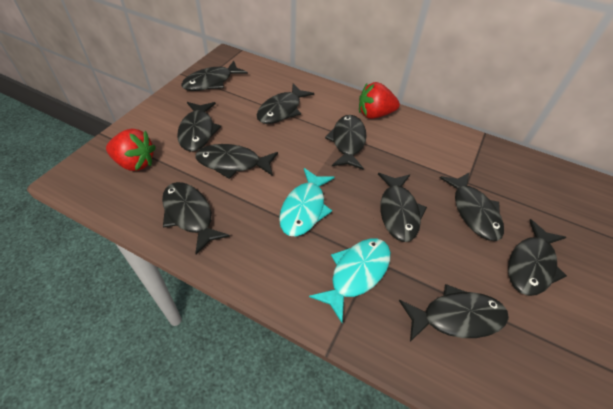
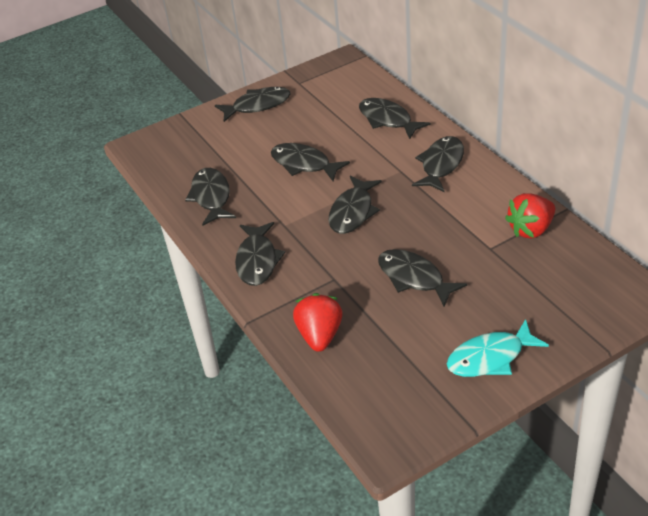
black fish: [162,182,230,254] [177,102,221,152] [181,61,248,91] [195,144,278,179] [257,84,314,124] [325,115,367,170] [378,173,427,242] [399,284,509,342] [440,173,504,241] [508,219,567,296] = 10 -> [185,168,236,226] [215,87,290,122] [235,222,285,286] [271,143,350,181] [328,175,382,234] [359,98,431,139] [378,249,467,307] [412,136,464,193] = 8
turquoise fish: [279,168,335,236] [309,239,391,323] = 2 -> [447,319,549,377] = 1

